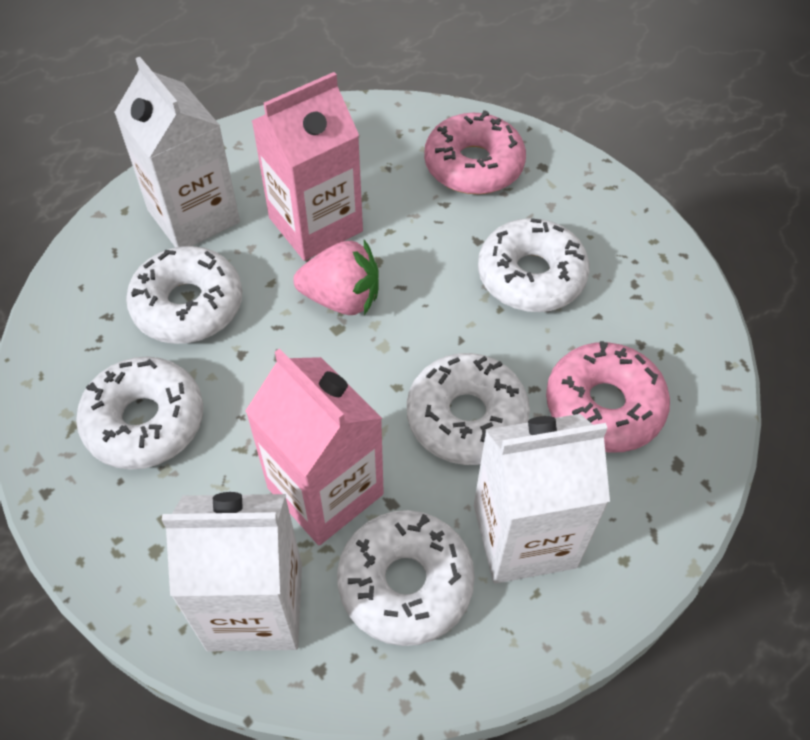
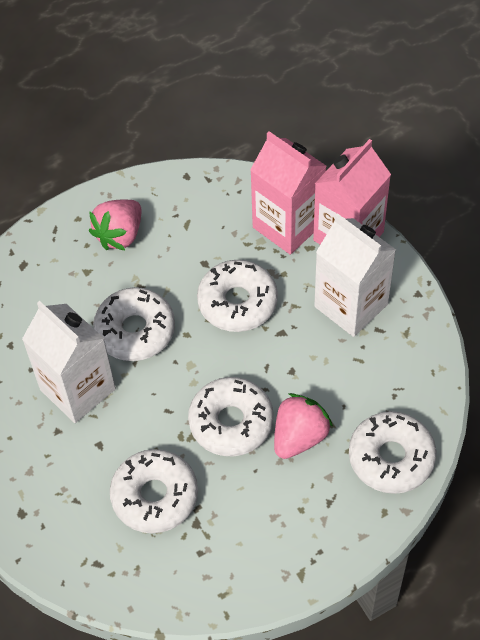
pink donut: [424,110,526,194] [546,341,670,453] = 2 -> none = 0
pink strawberry: [293,240,379,315] = 1 -> [89,200,141,250] [274,393,333,459] = 2
white carton: [114,57,240,248] [162,492,302,652] [474,414,610,584] = 3 -> [22,301,116,423] [314,213,396,337] = 2

